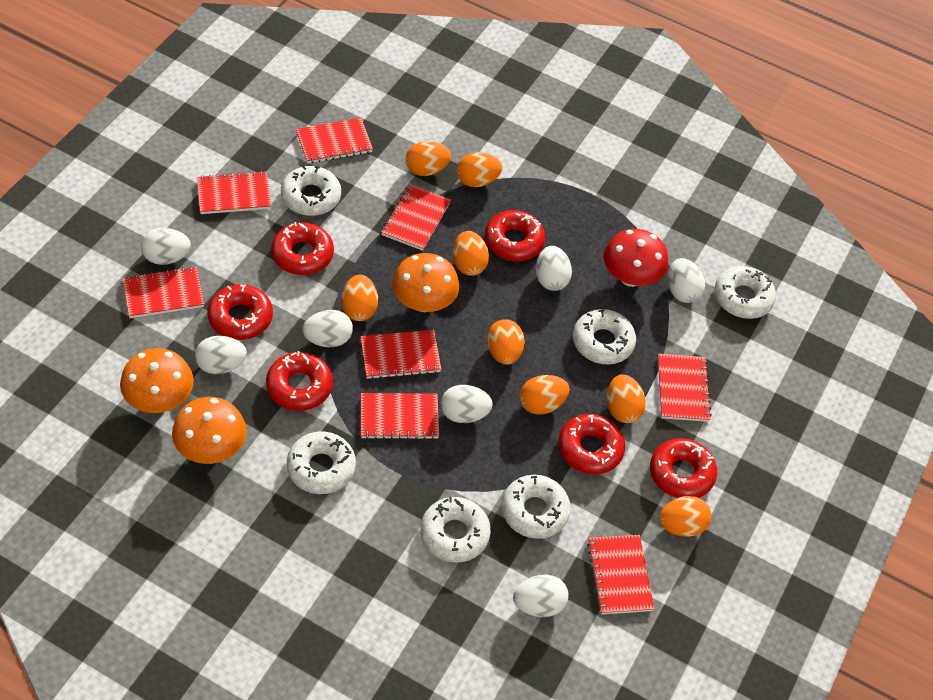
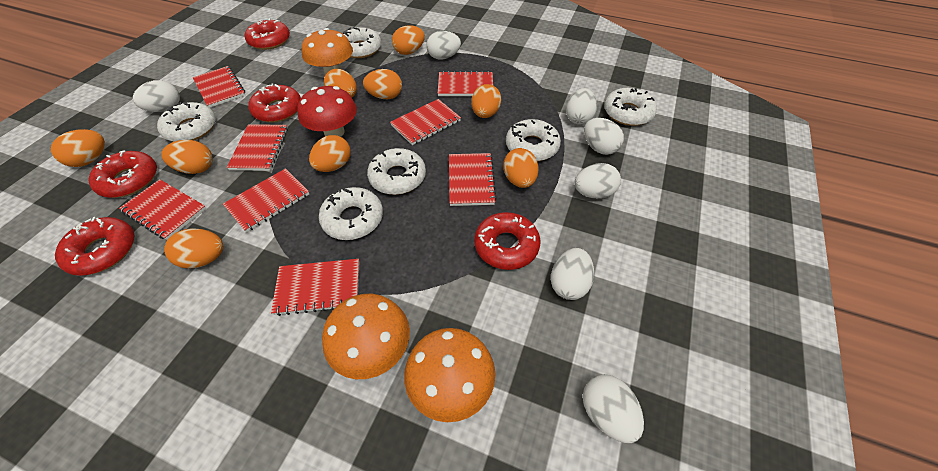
orange egg: [341,275,378,321] [406,141,451,176] [453,231,489,276] [457,152,502,187] [487,319,524,365] [520,375,570,415] [607,374,646,423] [659,496,711,537] = 8 -> [51,129,105,167] [161,140,212,174] [164,228,223,268] [309,135,351,172] [324,69,357,97] [363,69,402,99] [392,25,425,55] [471,84,501,118] [503,148,539,188] = 9
red donut: [207,284,273,340] [266,351,333,411] [271,222,334,275] [485,210,545,261] [558,414,625,474] [650,438,717,498] = 6 -> [55,217,134,276] [88,150,157,198] [245,18,290,50] [248,84,301,123] [474,212,540,270] = 5

